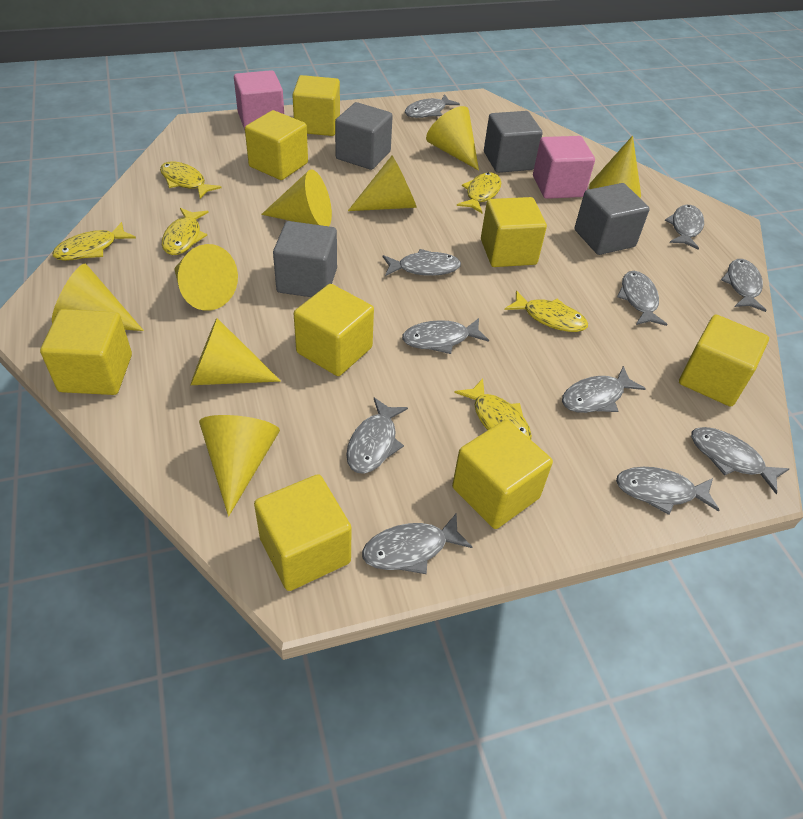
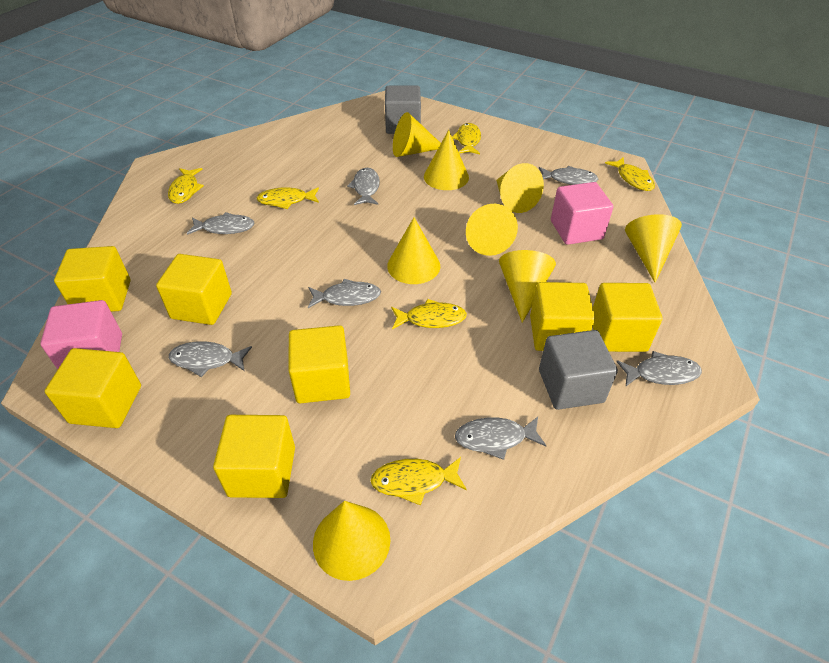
grey cube: [273,221,337,297] [335,102,393,170] [484,111,543,173] [574,183,650,255] = 4 -> [385,85,421,134] [539,330,618,410] = 2
grey fish: [346,397,408,474] [362,513,472,574] [383,249,461,276] [402,318,489,354] [405,94,460,118] [562,366,646,413] [616,467,719,515] [617,271,668,326] [665,205,704,249] [691,427,789,494] [721,259,767,312] = 11 -> [169,341,252,377] [187,212,255,235] [308,279,381,308] [347,168,380,205] [455,417,546,460] [539,166,598,185] [616,351,702,386] = 7
yellow cube: [40,309,132,395] [245,110,308,180] [254,474,352,591] [292,75,340,136] [294,284,374,376] [452,420,553,529] [481,197,547,267] [679,315,769,407] = 8 -> [45,348,141,428] [54,246,131,312] [156,254,232,325] [213,415,295,498] [289,325,350,403] [530,282,595,351] [593,283,662,352] = 7

